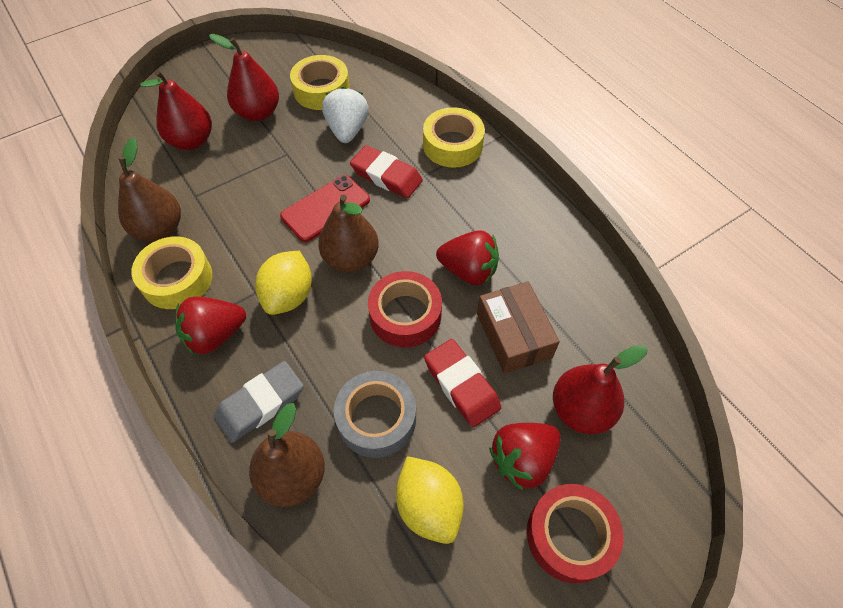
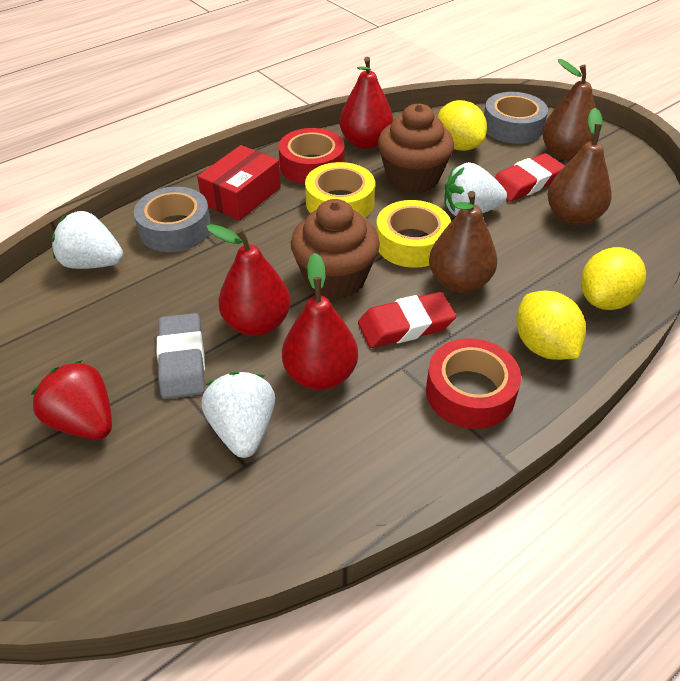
brown box: [477,281,560,374] = 1 -> none = 0
brown cupcake: none = 0 -> [291,199,380,299] [378,104,454,194] = 2
grey tape: [334,371,416,458] = 1 -> [134,187,211,252] [484,92,548,144] = 2
red box: none = 0 -> [197,145,281,221] = 1
red phone: [280,175,370,242] = 1 -> none = 0
red strawberry: [175,297,246,355] [436,230,499,285] [489,423,561,491] = 3 -> [31,360,112,440] = 1
white strawberry: [322,87,369,143] = 1 -> [52,211,123,269] [201,371,275,458] [444,162,507,216] = 3
yellow lemon: [255,251,312,315] [396,456,464,544] = 2 -> [437,100,487,151] [516,291,586,360] [581,247,646,310] = 3
yellow tape: [131,237,212,309] [290,55,350,110] [423,107,485,168] = 3 -> [305,162,375,218] [376,200,451,268] = 2

